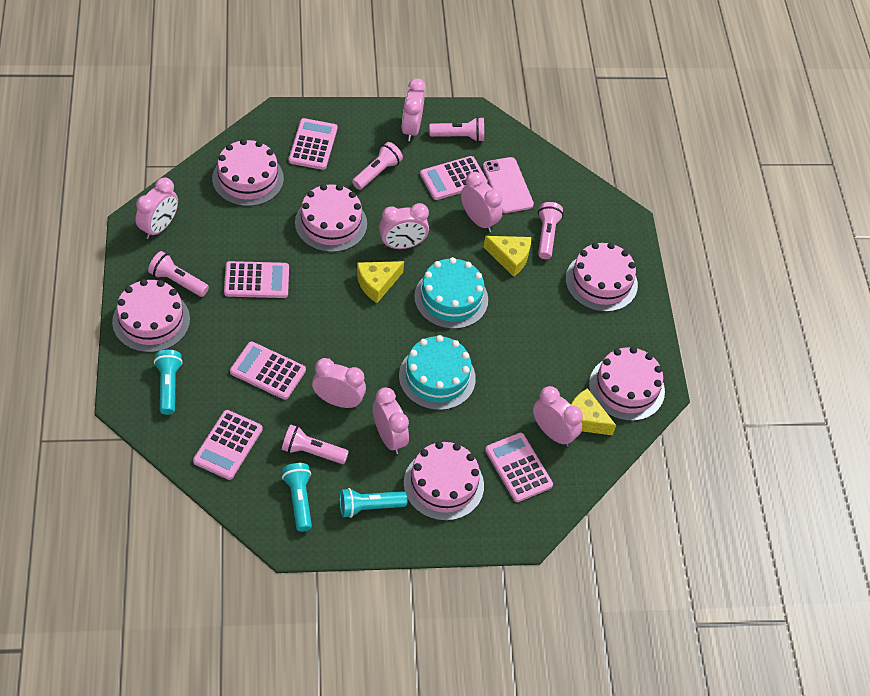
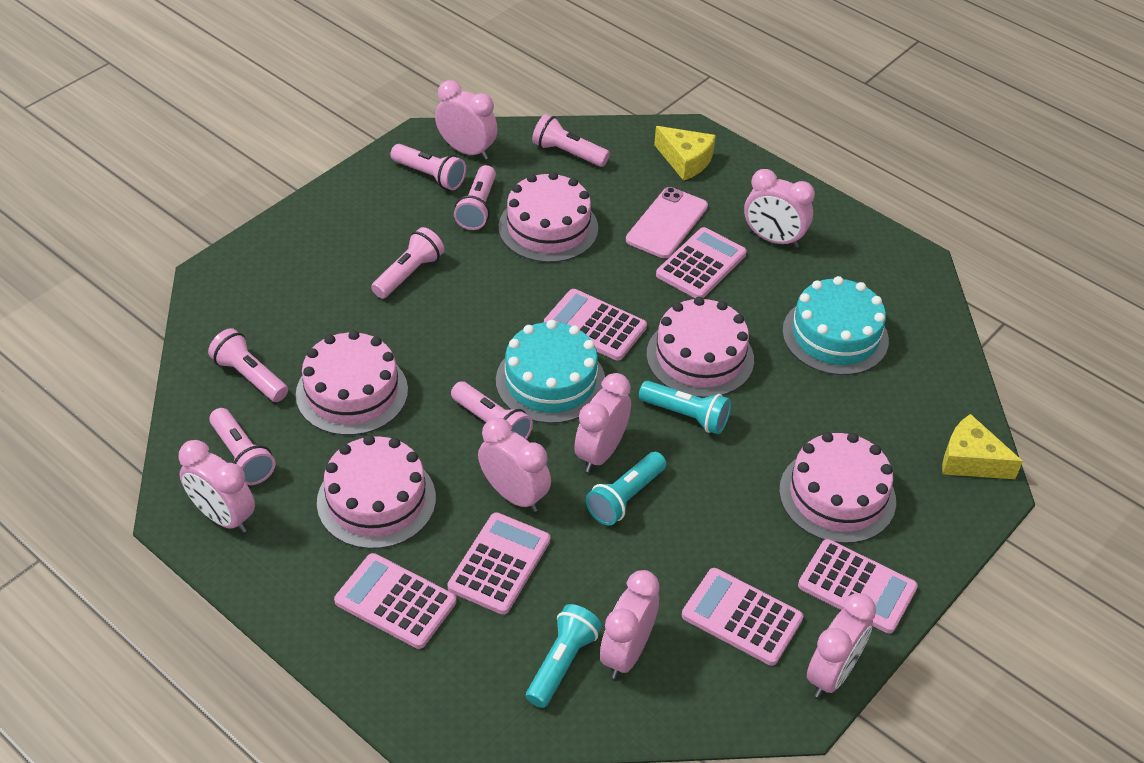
pink cake: [112,279,190,353] [212,139,284,206] [295,184,367,252] [404,441,484,521] [565,243,638,312] [589,347,665,421] = 6 -> [296,330,408,435] [317,435,436,549] [499,172,598,263] [646,297,754,398] [779,432,896,544] = 5
pink flashlight: [148,251,209,297] [282,424,349,464] [352,142,403,190] [429,117,484,142] [538,202,563,259] = 5 -> [208,328,288,402] [209,408,275,485] [371,227,444,299] [390,144,466,190] [451,381,533,440] [454,165,496,230] [532,114,610,167] = 7
yellow cheese: [357,261,404,303] [484,236,531,277] [571,388,616,435] = 3 -> [654,126,716,181] [942,414,1023,479] = 2

